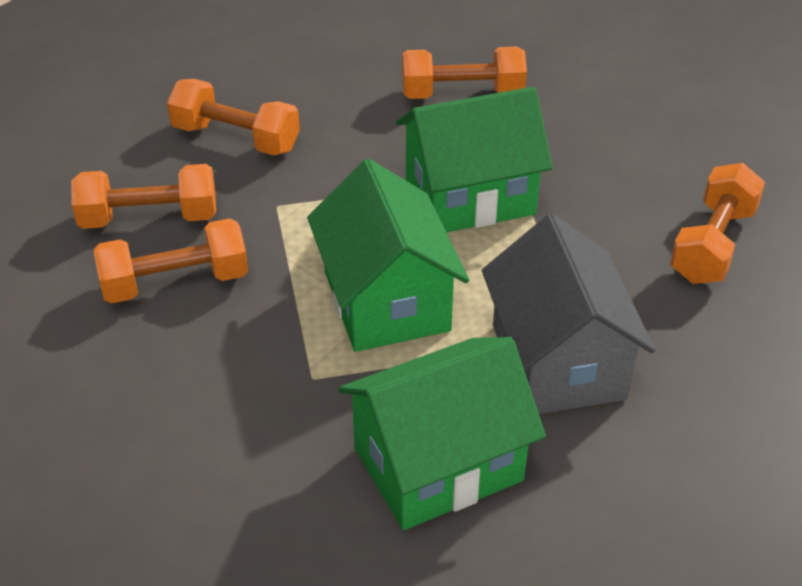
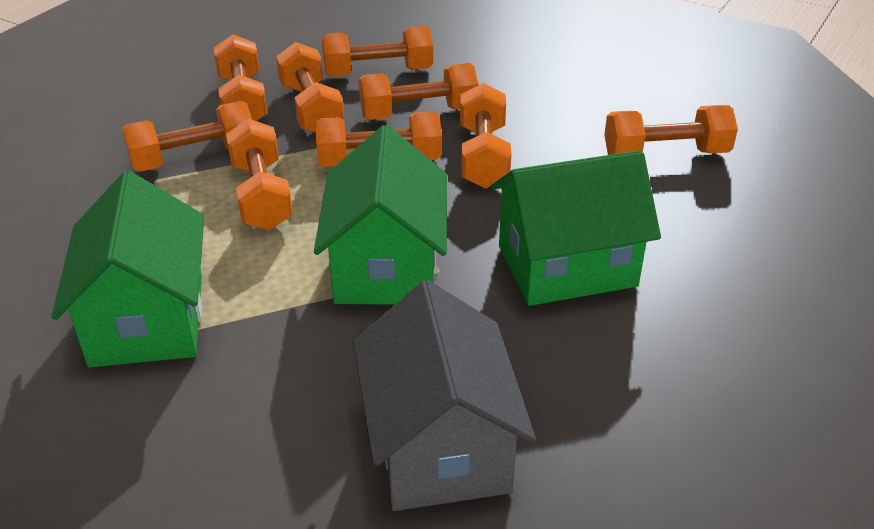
orange dumbbell: [71,164,216,229] [94,218,248,304] [167,79,300,155] [402,47,527,99] [670,163,765,284] = 5 -> [122,101,252,172] [214,34,268,121] [226,119,293,230] [276,42,344,133] [315,112,442,167] [322,26,433,77] [358,63,479,120] [460,83,511,189] [604,105,738,155] = 9

